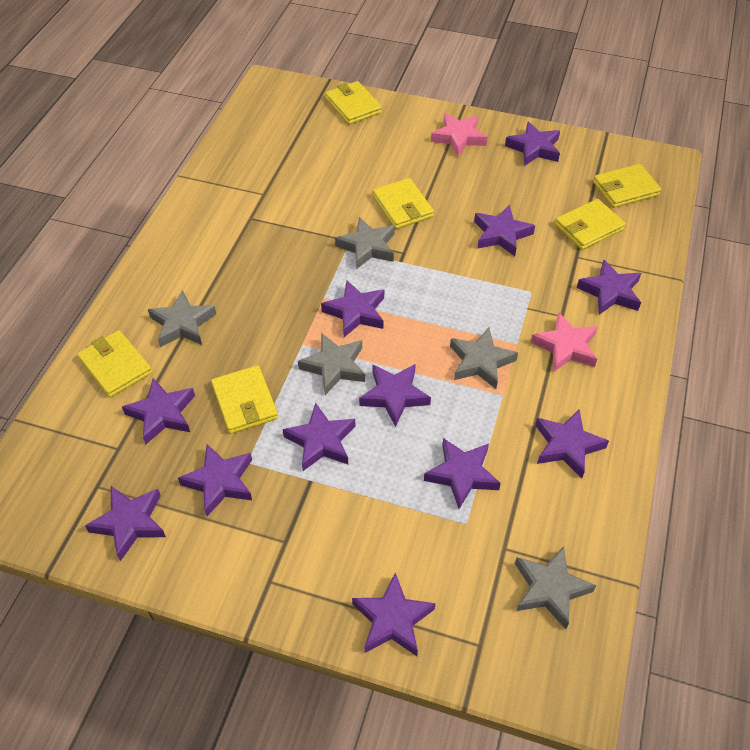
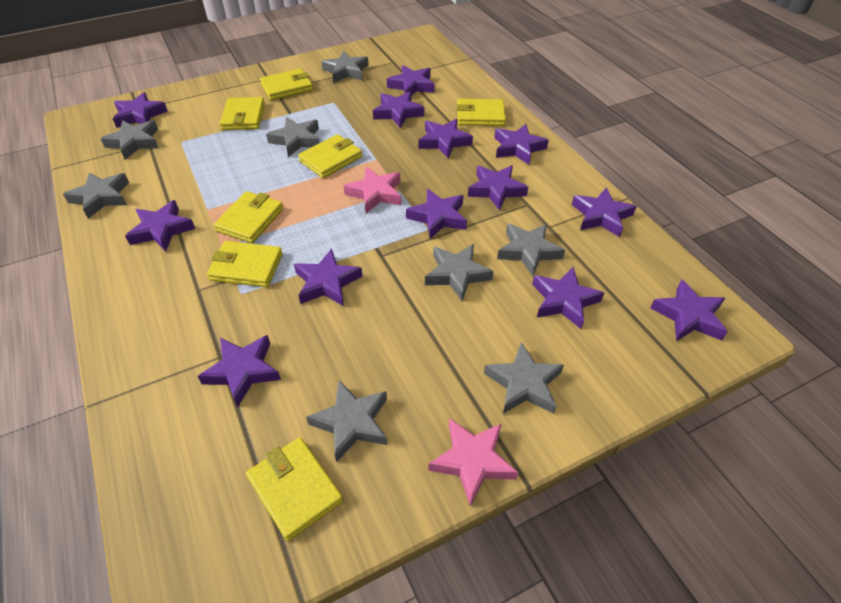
grey star: [148,290,216,347] [298,333,365,395] [335,217,395,269] [450,328,518,389] [515,546,596,629] = 5 -> [63,172,129,219] [101,120,159,160] [266,117,320,157] [306,380,387,462] [321,51,369,83] [425,244,494,301] [484,342,564,414] [497,223,565,276] = 8
purple star: [85,486,166,561] [122,378,195,444] [178,444,252,516] [283,403,355,471] [321,280,384,337] [352,572,436,656] [359,364,431,427] [424,438,501,509] [474,205,535,256] [505,122,560,166] [535,409,609,478] [577,260,641,315] = 12 -> [113,92,168,128] [125,200,196,252] [197,335,281,407] [294,249,363,306] [373,92,424,128] [387,65,435,96] [406,189,467,239] [419,119,473,159] [468,165,528,211] [494,124,549,165] [532,267,604,329] [572,187,637,237] [650,279,727,342] = 13
yellow wallet: [77,330,152,398] [211,365,278,434] [326,81,382,125] [373,178,434,229] [555,199,626,250] [593,164,661,208] = 6 -> [207,241,283,287] [214,191,283,243] [220,97,265,130] [246,437,343,541] [260,69,313,100] [298,134,362,178] [456,99,506,126] = 7

